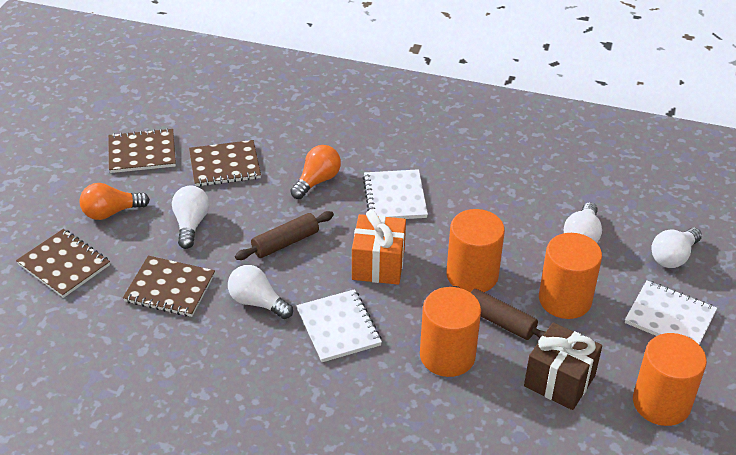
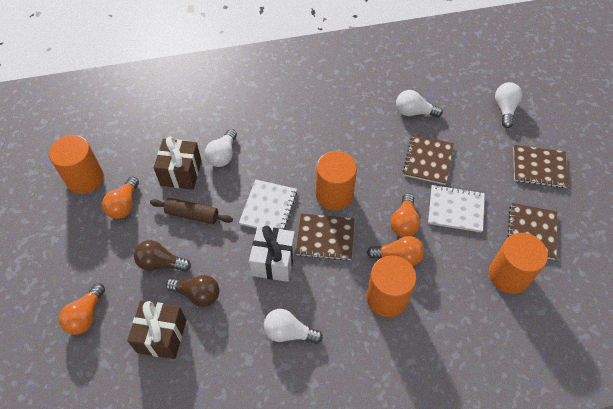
brown gift: [524,322,602,410] = 1 -> [127,300,186,359] [154,137,202,190] = 2
brown light bulb: none = 0 -> [134,240,191,272] [166,275,219,307] = 2
brown rolling pin: [235,211,334,260] [450,286,546,340] = 2 -> [150,198,233,224] = 1
orange gift: [352,210,406,285] = 1 -> none = 0
orange light bulb: [80,183,150,220] [290,145,341,199] = 2 -> [59,283,105,335] [102,176,139,219] [367,236,424,266] [391,193,421,237] = 4
white gift: none = 0 -> [249,226,295,282] = 1
white notebook: [297,289,382,362] [363,169,428,219] [625,280,717,345] = 3 -> [239,179,297,230] [428,185,485,233] = 2

